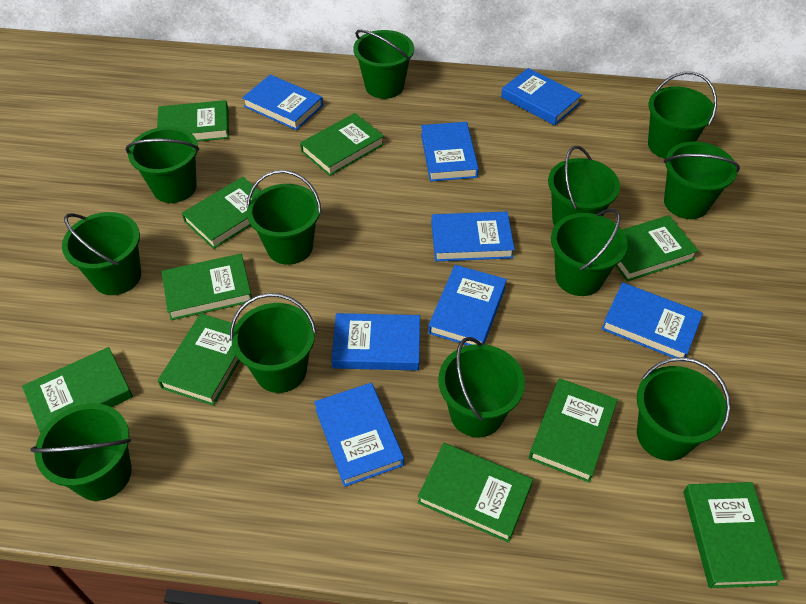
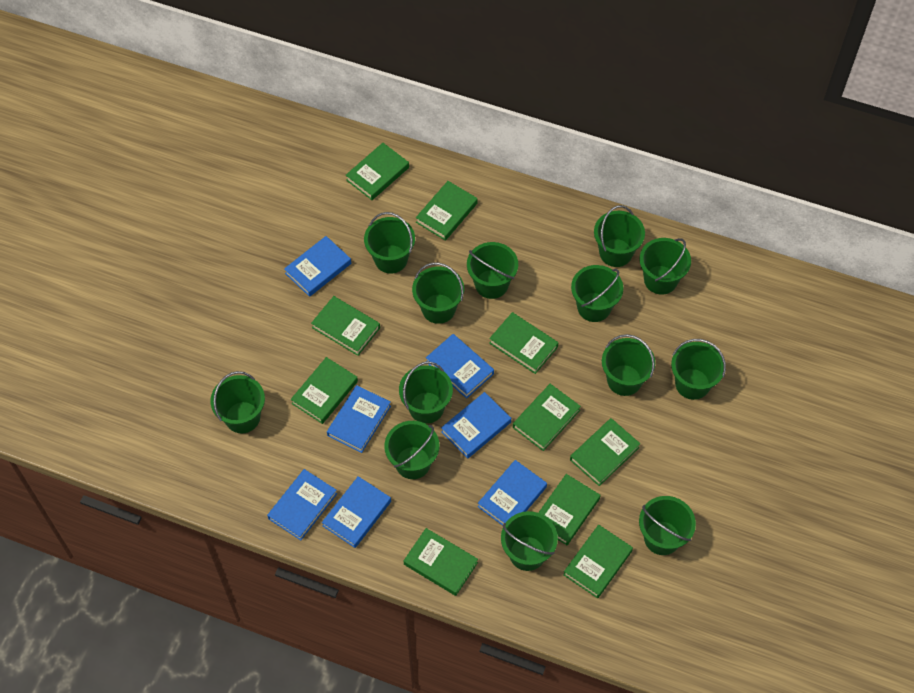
blue book: [242,75,323,130] [314,383,404,487] [331,313,420,371] [421,122,479,182] [428,265,507,345] [431,212,515,261] [501,68,582,125] [602,282,703,362] = 8 -> [267,469,337,540] [284,236,351,297] [322,476,391,548] [327,385,391,453] [426,334,494,399] [441,392,511,458] [478,460,547,526] = 7
green bucket: [30,403,132,501] [62,212,141,295] [126,127,199,203] [230,293,317,393] [246,170,322,265] [353,30,414,99] [438,337,525,437] [548,146,620,226] [551,208,628,296] [637,357,731,461] [648,71,717,159] [664,141,740,219] = 12 -> [210,371,265,433] [364,212,415,274] [384,421,440,479] [399,362,453,424] [412,262,464,324] [467,242,518,299] [501,511,558,571] [571,265,624,322] [594,205,645,267] [602,334,655,396] [639,238,691,295] [639,496,696,555] [671,339,726,400] = 13

